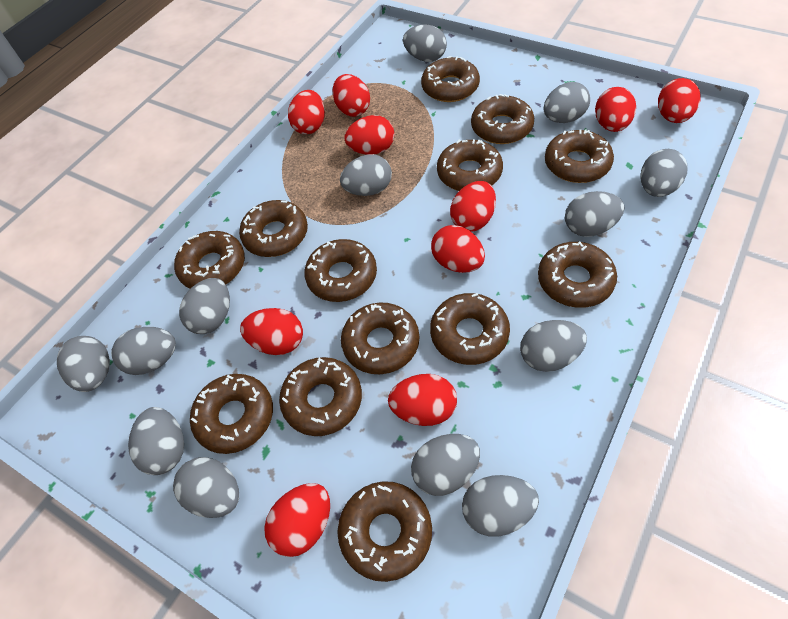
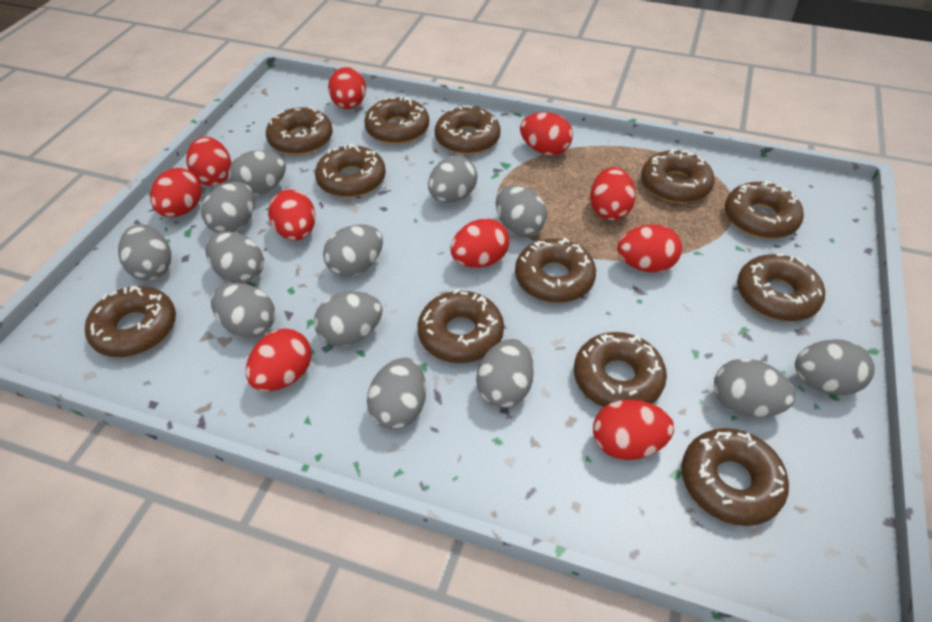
brown donut: [174,231,245,288] [190,374,273,454] [239,200,308,257] [279,357,362,436] [304,239,377,302] [337,481,432,582] [341,303,419,374] [421,56,480,102] [430,293,510,365] [437,139,503,191] [471,94,534,144] [538,242,617,308] [545,129,614,183] = 13 -> [85,286,176,357] [266,107,333,155] [315,144,386,198] [364,97,429,144] [417,289,504,363] [435,105,500,155] [515,238,596,303] [574,332,667,407] [641,148,715,203] [681,428,789,526] [725,180,804,239] [737,253,825,321] = 12

